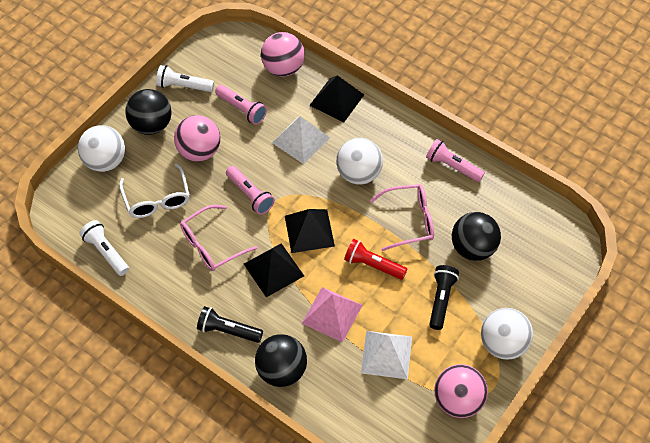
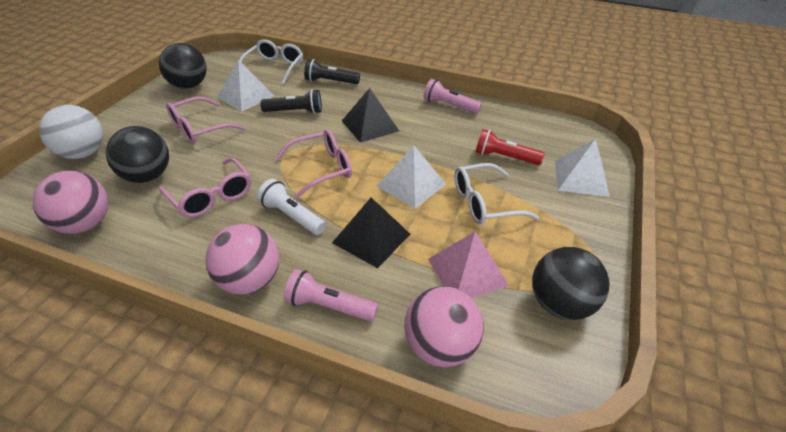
black pyramid: [244,243,304,297] [285,209,335,253] [309,75,364,122] = 3 -> [332,198,410,268] [342,88,399,143] = 2
pink flashlight: [215,85,267,125] [226,166,275,215] [426,139,485,182] = 3 -> [284,269,378,322] [424,79,482,114] = 2
pink glasses: [180,205,258,271] [370,184,434,251] = 2 -> [159,158,251,218] [166,97,245,144] [275,129,352,198] = 3
white ball: [78,125,125,172] [336,138,383,185] [481,308,533,360] = 3 -> [39,105,103,159] = 1
white flashlight: [79,220,129,276] [156,65,214,92] = 2 -> [257,179,326,235] = 1
white glasses: [119,163,190,218] = 1 -> [239,39,303,85] [454,163,539,225] = 2
white pyramid: [272,116,330,164] [361,331,412,379] = 2 -> [217,60,274,112] [377,145,446,209] [555,139,610,197] = 3

